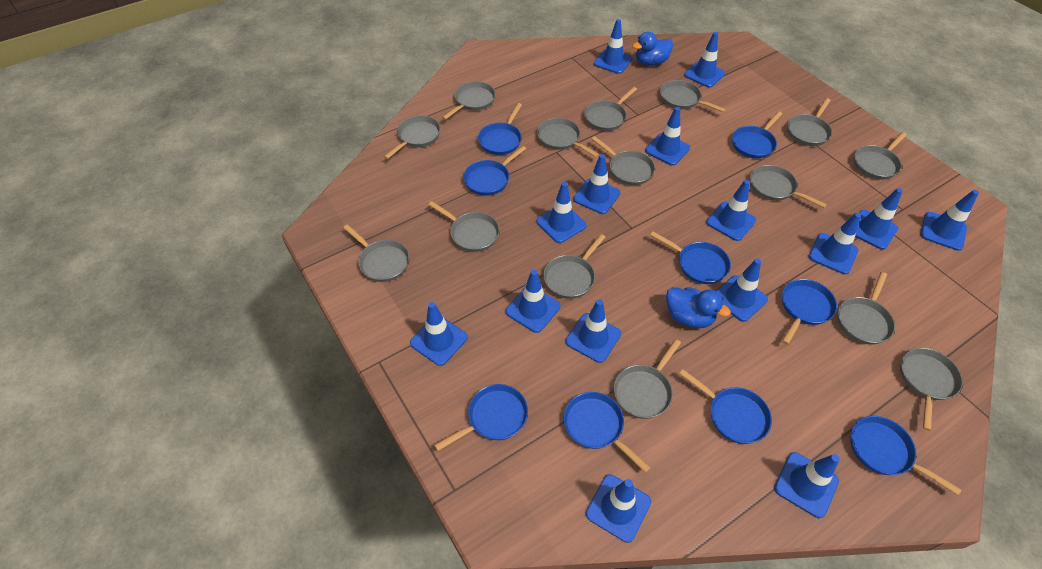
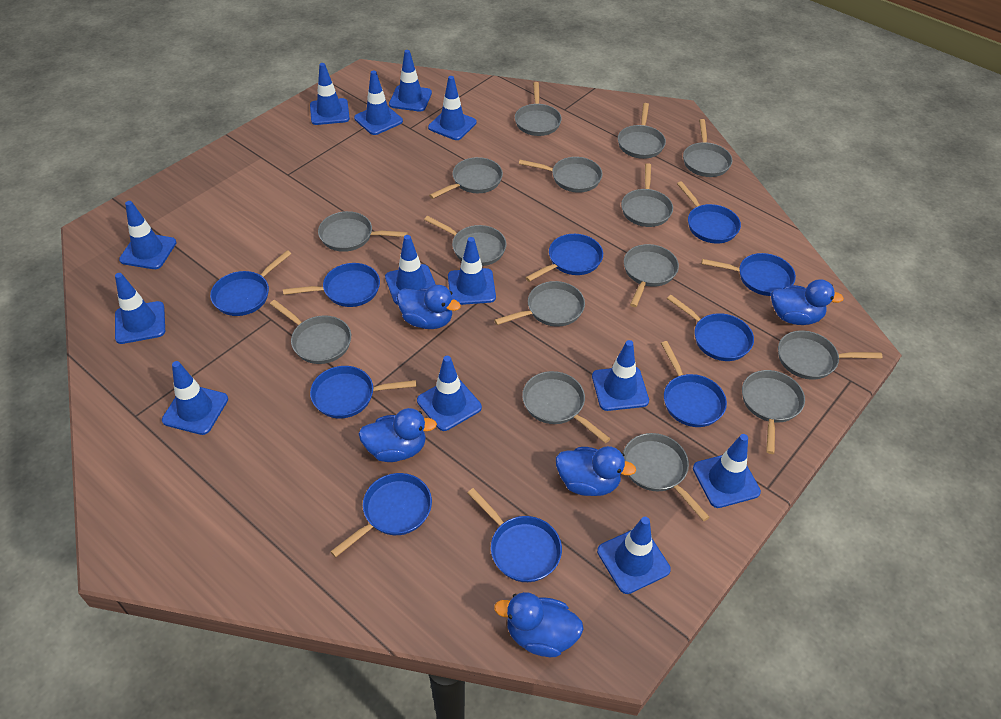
blue duck: [632,32,673,66] [666,287,731,328] = 2 -> [359,408,437,462] [397,285,461,329] [494,592,584,657] [556,446,636,496] [771,280,844,325] = 5
blue pan: [434,384,528,451] [463,146,526,196] [478,103,522,155] [564,392,651,473] [650,232,731,284] [679,369,772,444] [732,111,782,159] [782,279,837,345] [850,416,961,495] = 9 -> [210,250,291,316] [283,263,380,307] [310,366,416,418] [330,473,432,558] [468,488,562,582] [525,234,603,282] [661,341,727,427] [667,295,754,361] [677,181,741,243] [701,253,796,296] = 10
blue traffic cone: [410,302,468,366] [505,270,560,333] [536,182,587,243] [565,299,621,363] [573,154,620,214] [586,474,651,543] [594,19,632,74] [645,107,690,166] [684,32,725,88] [706,180,756,241] [716,259,768,322] [774,452,840,518] [808,213,861,274] [855,188,903,250] [920,190,979,251] = 15 -> [115,273,165,344] [119,201,177,269] [162,361,228,435] [310,63,350,125] [354,70,403,135] [385,235,436,305] [389,50,432,112] [417,356,482,431] [428,76,477,140] [448,237,496,305] [592,340,649,411] [597,517,671,594] [693,434,761,508] = 13

